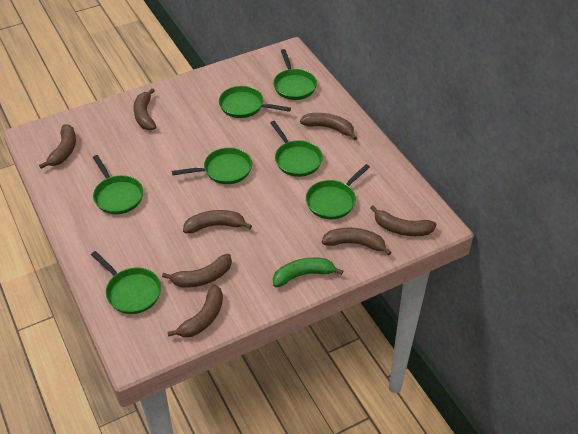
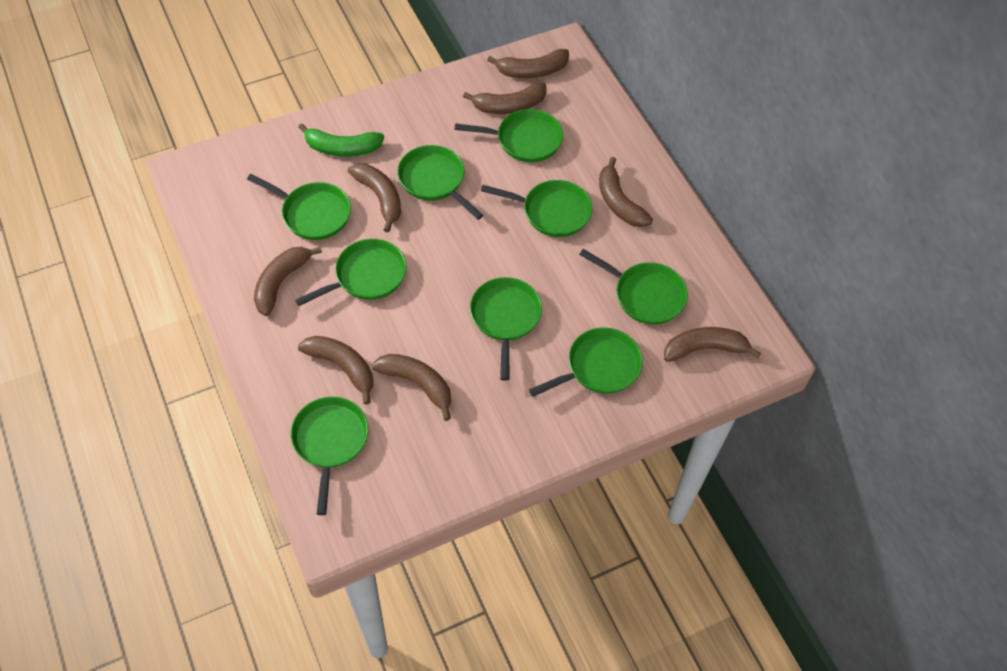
green pan: [91,251,161,314] [93,155,143,214] [172,147,252,184] [219,86,291,118] [270,121,323,177] [273,49,317,100] [306,164,370,219] = 7 -> [247,174,351,240] [291,397,368,515] [295,239,407,306] [397,145,483,220] [455,109,563,162] [470,277,542,381] [481,180,592,237] [529,327,643,397] [579,249,688,324] = 9

